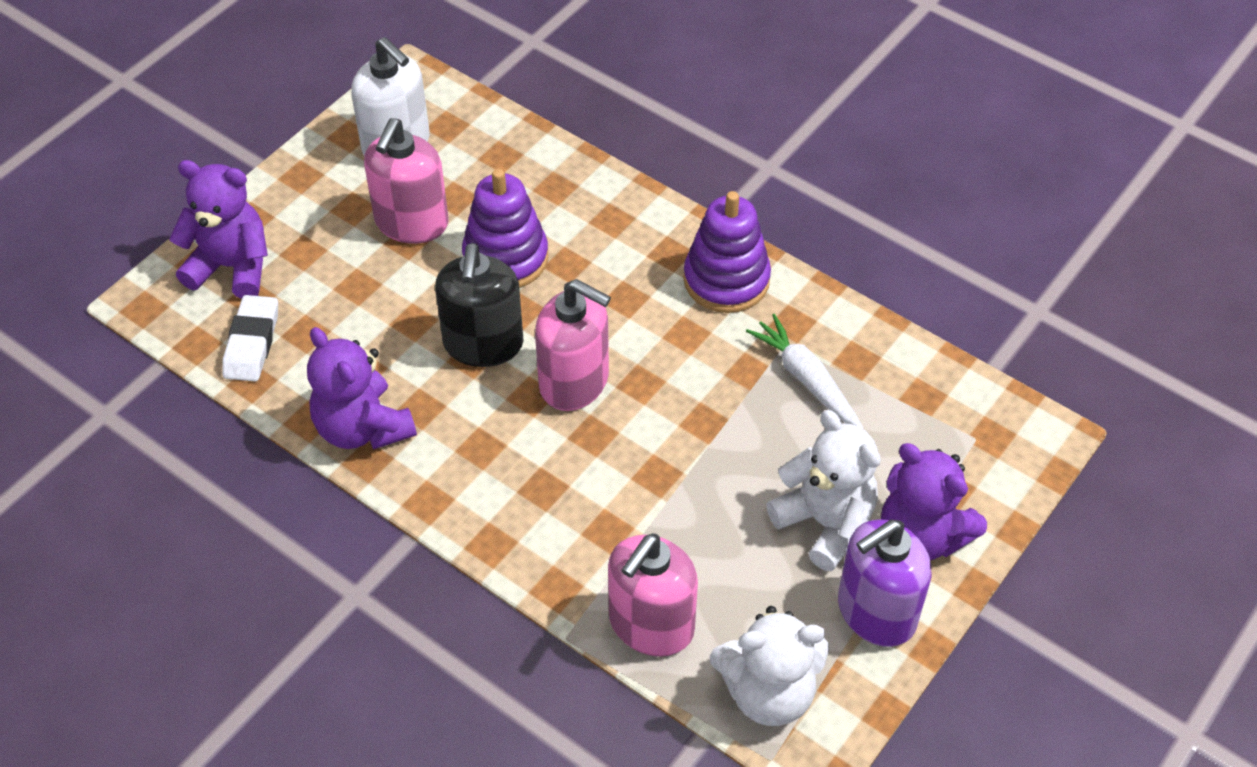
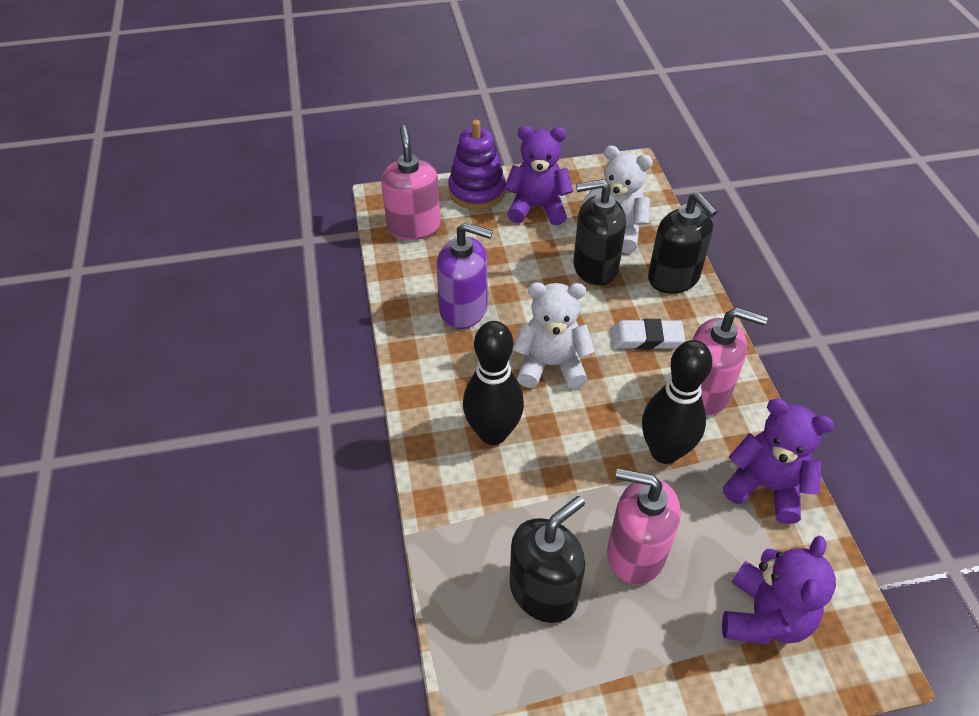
black bowling pin: none = 0 -> [463,321,524,445] [642,340,712,464] = 2
black soap dispenser: [435,243,523,367] = 1 -> [510,496,585,623] [573,179,626,286] [648,192,717,294] = 3
purple stacking toy: [462,169,548,288] [683,191,771,313] = 2 -> [448,120,505,210] = 1
white carrot: [746,314,864,429] = 1 -> none = 0
white soap dispenser: [351,37,430,156] = 1 -> none = 0

